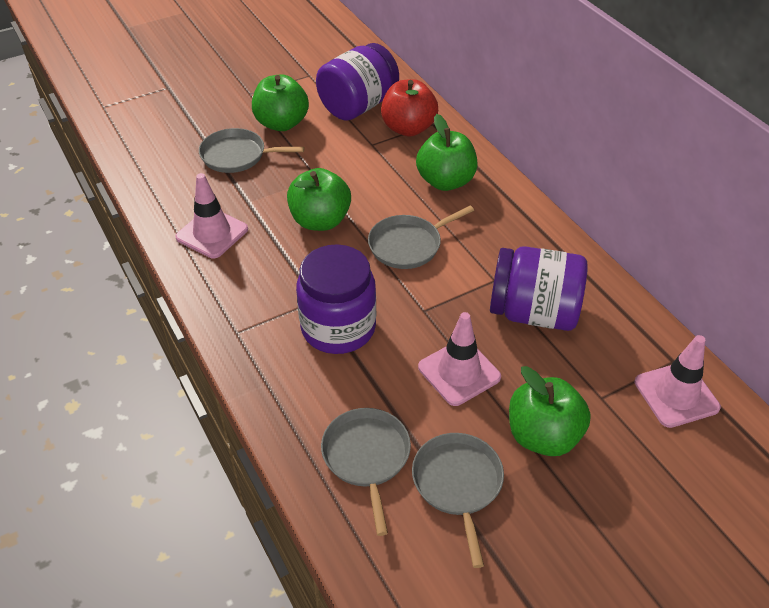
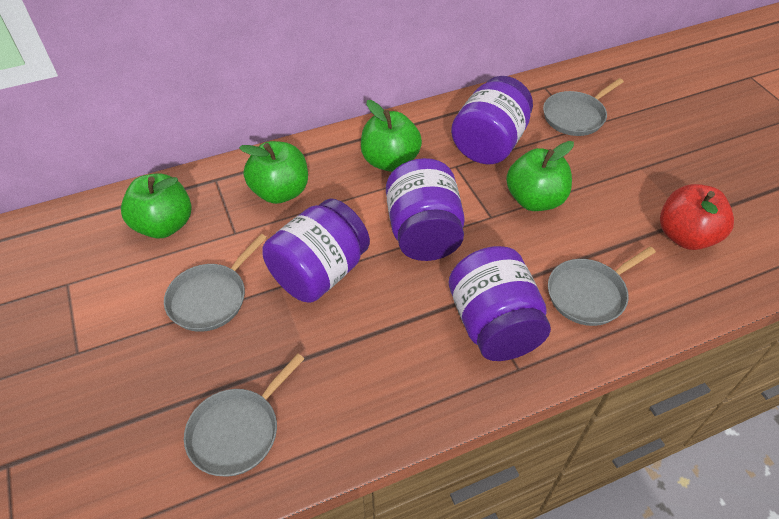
pink traffic cone: [175,173,248,258] [418,312,501,406] [634,335,721,428] = 3 -> none = 0
purple jar: [296,245,376,354] [316,43,399,120] [490,246,588,331] = 3 -> [262,198,370,303] [386,158,465,261] [449,246,551,361] [451,76,533,164] = 4

